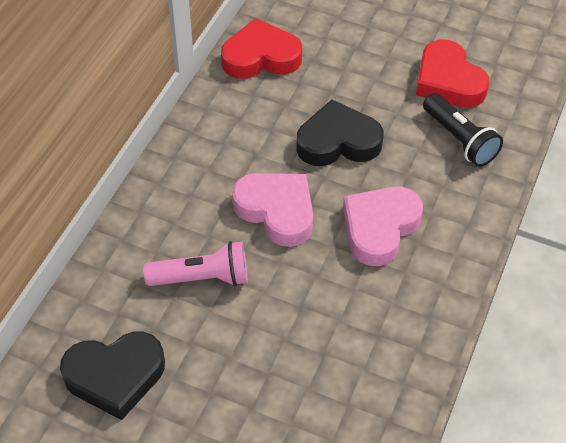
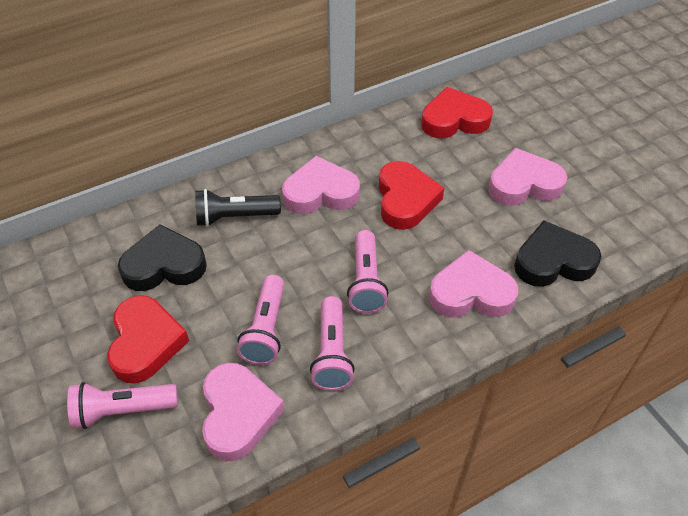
pink flashlight: [143,241,248,286] = 1 -> [67,382,178,429] [237,275,284,365] [310,296,355,391] [347,230,388,313] = 4
pink heart: [232,173,313,247] [343,186,423,266] = 2 -> [202,363,285,461] [282,156,360,214] [429,250,518,318] [488,148,568,206] = 4
red heart: [221,18,302,79] [416,39,489,108] = 2 -> [107,295,189,384] [379,161,444,230] [421,87,493,138] = 3

